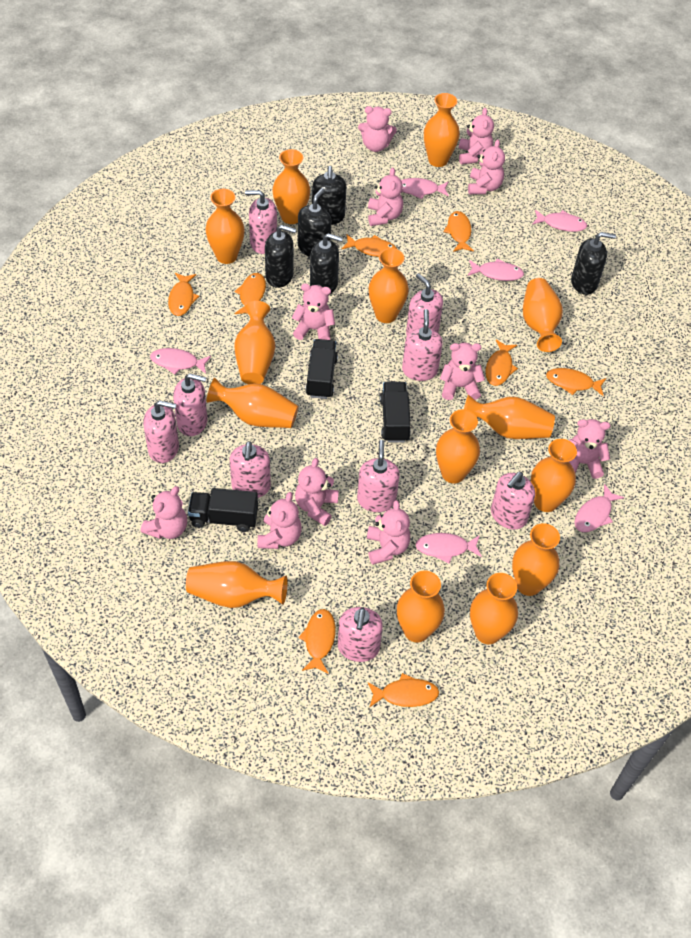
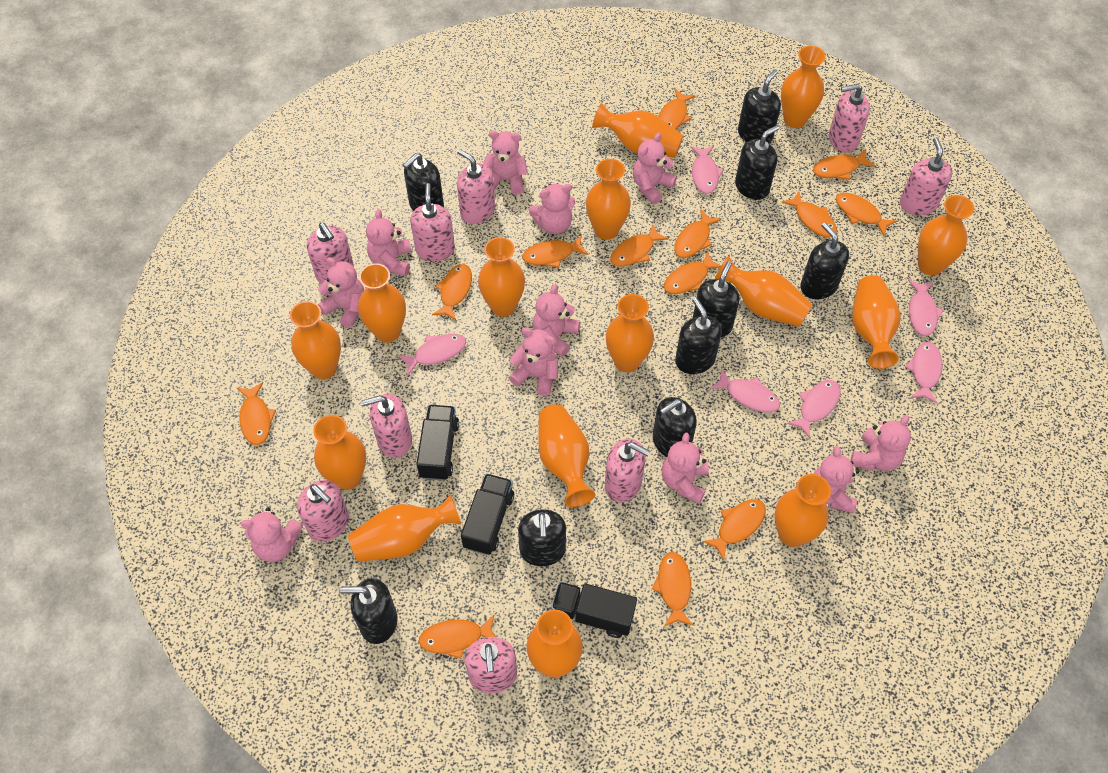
black soap dispenser: [265,225,296,288] [298,188,331,257] [310,233,343,295] [312,166,346,225] [571,232,616,295] = 5 -> [340,578,397,644] [403,153,444,211] [518,509,566,566] [653,397,697,457] [675,297,722,374] [693,261,740,337] [735,125,779,200] [738,69,781,143] [800,222,849,299] = 9
orange fish: [168,273,199,316] [234,273,266,314] [299,609,336,674] [341,234,397,257] [368,673,439,708] [443,211,474,252] [486,339,518,386] [546,368,606,396] = 8 -> [237,382,276,445] [419,615,495,659] [432,264,472,320] [522,236,588,268] [610,224,669,267] [652,552,693,626] [658,89,695,129] [664,251,721,294] [674,209,722,258] [703,499,766,560] [781,191,837,238] [813,149,875,180] [836,193,897,236] = 13
orange vase: [186,561,288,608] [205,189,245,264] [206,378,298,428] [234,301,275,384] [273,149,310,224] [369,248,409,323] [397,570,445,643] [424,93,460,167] [436,409,480,484] [464,395,555,439] [470,573,518,644] [512,523,560,596] [523,278,563,352] [531,439,577,512] = 14 -> [290,301,341,379] [313,415,366,490] [348,494,462,562] [358,263,406,343] [478,237,525,317] [526,609,583,677] [538,404,595,507] [586,159,631,240] [592,103,683,158] [606,294,654,372] [715,256,813,327] [774,474,831,547] [781,46,826,128] [852,275,901,369] [918,195,974,276] = 15

